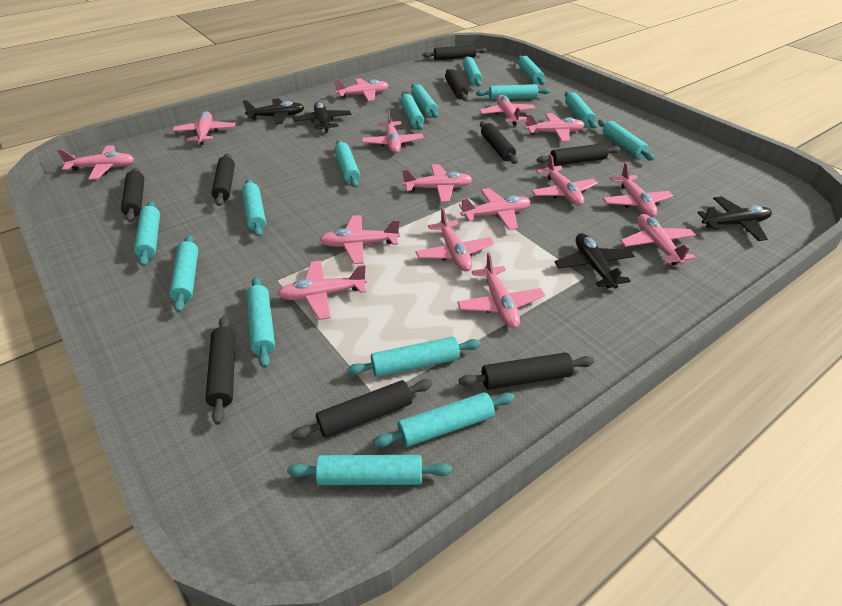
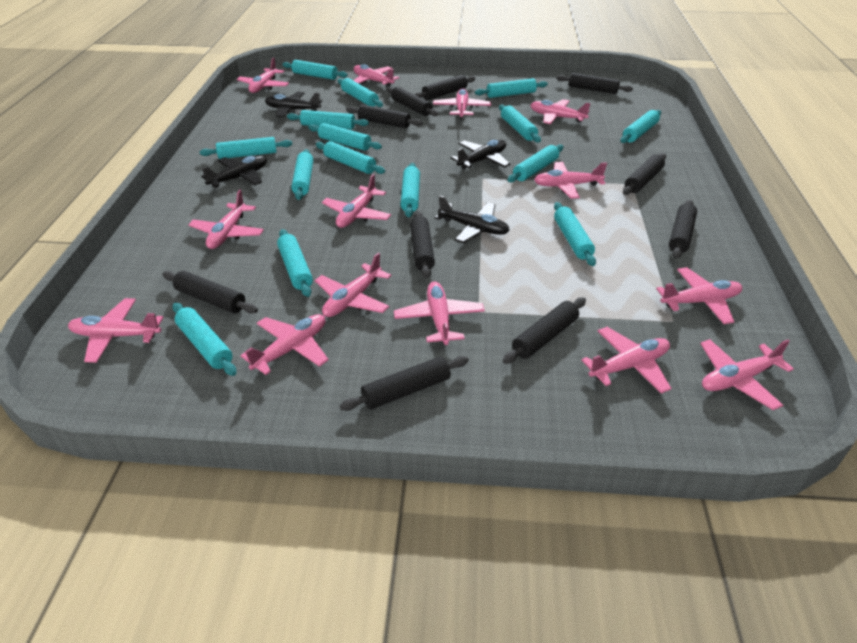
black rolling pin: [121,167,144,222] [205,316,236,425] [212,153,235,206] [291,379,433,440] [423,45,487,60] [445,69,468,101] [459,352,594,390] [480,121,518,164] [537,143,621,166] = 9 -> [162,271,258,314] [340,356,469,411] [347,105,423,128] [386,86,438,116] [410,211,435,278] [415,75,475,100] [503,297,586,364] [556,73,633,94] [623,153,666,195] [669,200,697,259] = 10
pink plane: [57,145,134,180] [173,111,235,145] [278,261,367,320] [320,215,400,264] [335,78,389,101] [362,109,424,153] [402,164,472,202] [416,208,494,272] [457,253,545,328] [459,188,531,230] [479,95,536,126] [525,113,585,142] [531,154,598,206] [602,162,673,217] [620,214,696,265] = 15 -> [68,298,164,363] [188,190,264,249] [237,58,289,93] [241,314,329,375] [315,253,391,317] [322,174,391,228] [353,64,399,87] [394,281,485,345] [433,89,491,120] [530,99,591,124] [534,162,607,199] [581,327,672,394] [656,267,742,324] [700,339,794,410] = 14

